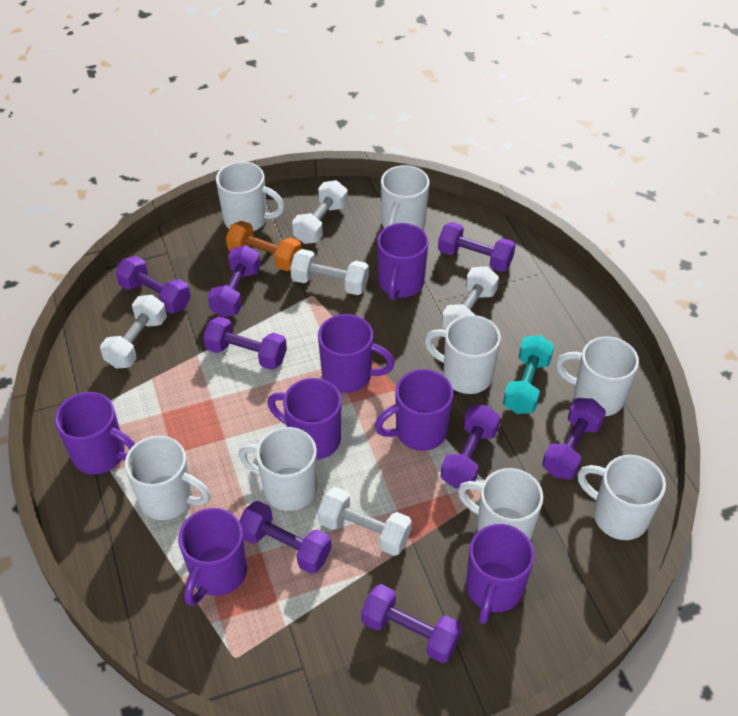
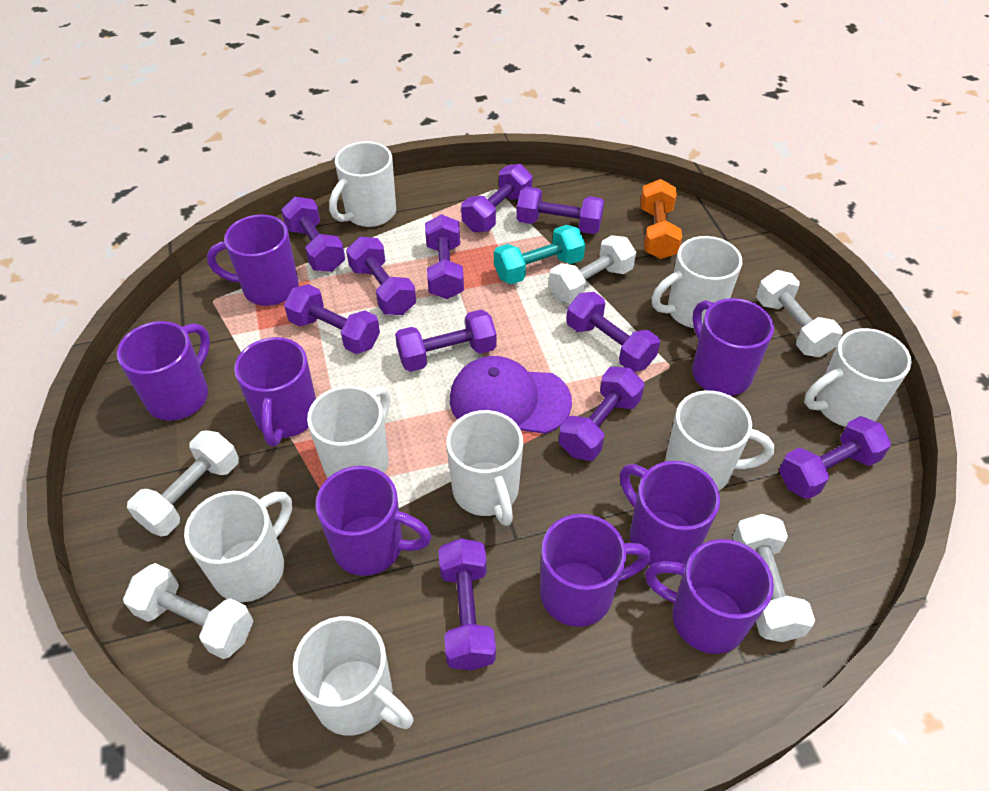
purple cap: none = 0 -> [450,356,572,434] = 1
purple dumbbell: [115,256,191,314] [203,317,287,370] [208,245,261,317] [239,501,331,574] [361,584,462,663] [438,222,515,272] [441,405,500,488] [542,398,606,479] = 8 -> [281,197,345,272] [284,284,380,354] [346,236,416,315] [395,310,497,372] [425,214,464,299] [438,538,496,670] [461,164,532,232] [517,187,604,234] [559,367,644,461] [566,292,660,372] [779,416,891,499] = 11
purple mug: [55,392,135,474] [178,508,247,606] [267,378,342,460] [318,314,395,393] [375,369,453,451] [377,223,429,300] [466,524,535,624] = 7 -> [117,321,210,421] [207,214,299,306] [234,337,316,446] [316,466,432,576] [540,514,651,627] [620,461,720,565] [645,539,774,654] [692,298,774,396] = 8

